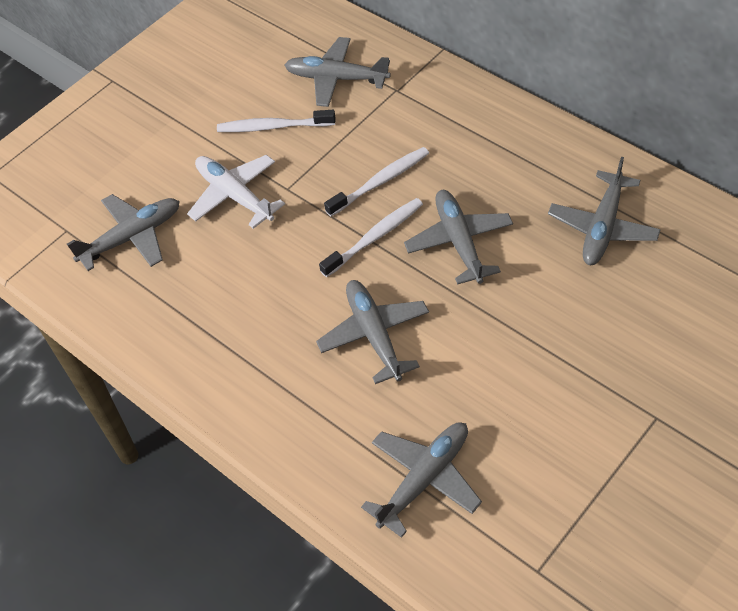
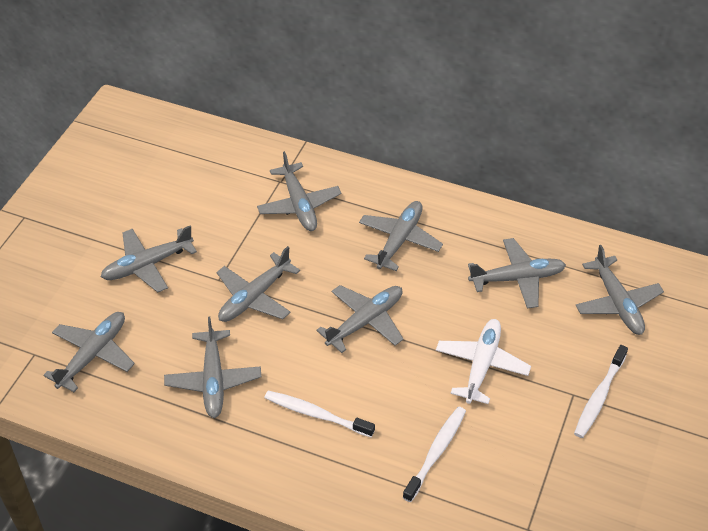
grey plane: [67,194,180,271] [285,37,391,107] [316,280,429,384] [361,422,482,538] [404,190,513,285] [548,157,661,265] = 6 -> [43,312,135,392] [101,226,197,292] [164,317,261,418] [217,246,300,322] [257,151,342,231] [316,285,403,353] [359,201,443,271] [468,238,566,309] [576,245,664,335] = 9

